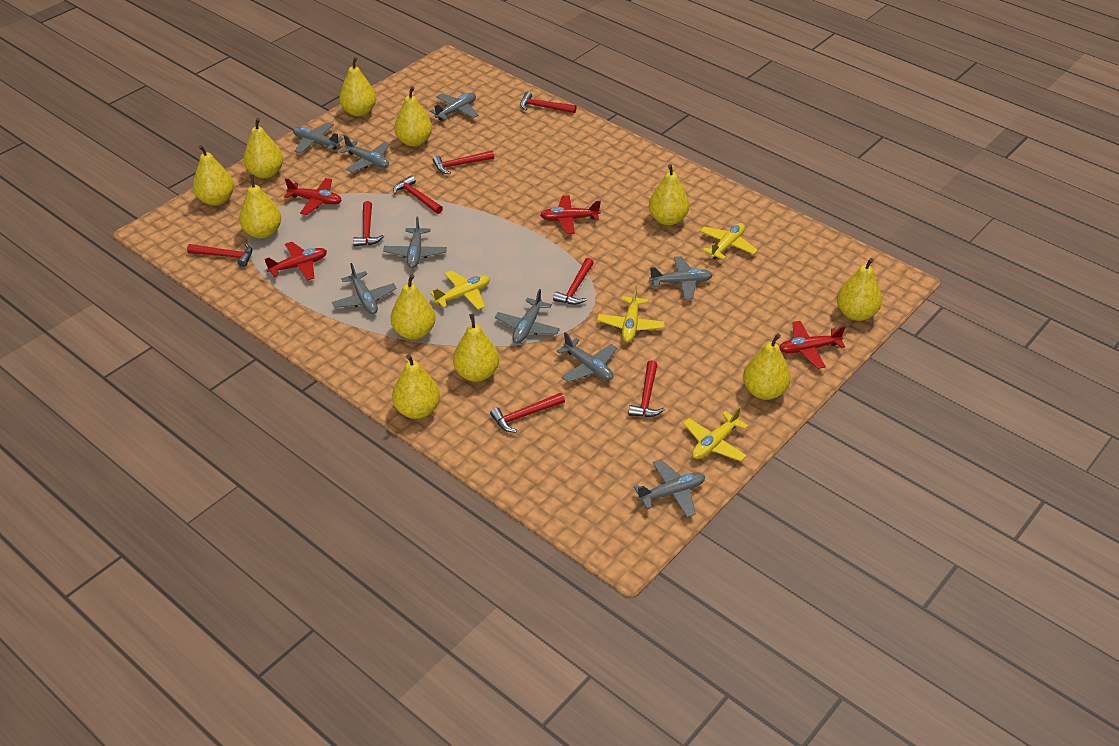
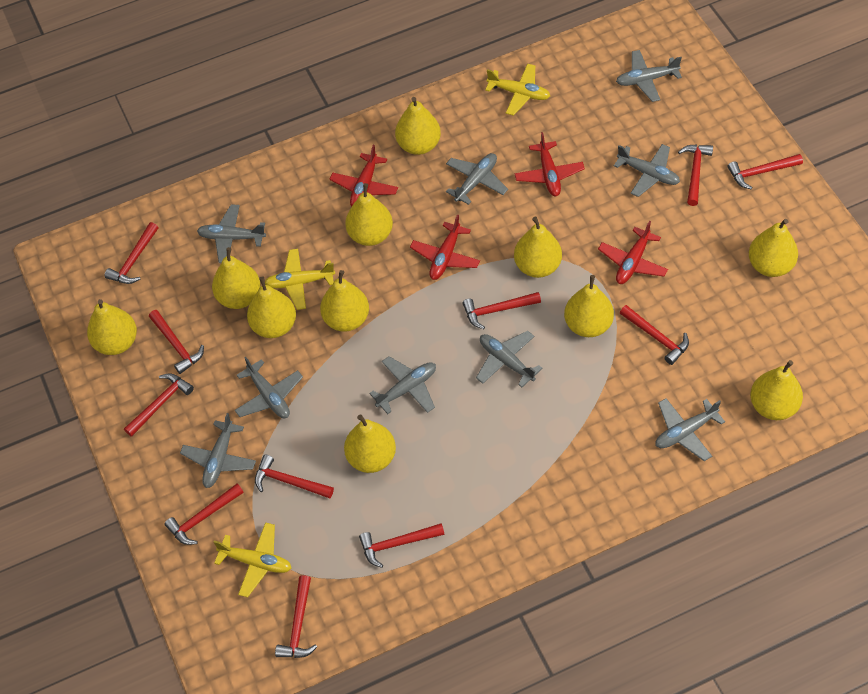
red hammer: [187,243,252,267] [353,201,384,247] [393,175,443,214] [433,150,494,174] [490,393,565,433] [520,92,576,113] [553,258,594,305] [628,360,665,417] = 8 -> [104,222,158,284] [124,374,194,437] [149,310,204,374] [164,484,244,545] [255,455,334,498] [275,575,317,658] [359,523,444,568] [462,292,541,329] [620,305,689,365] [678,144,713,206] [727,154,803,189] = 11
yellow plane: [430,270,490,310] [597,286,665,342] [683,406,748,461] [700,223,758,260] = 4 -> [214,522,291,597] [265,249,335,310] [485,63,550,116] = 3

